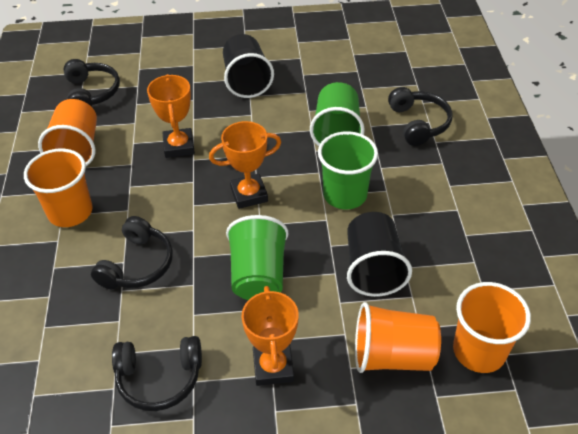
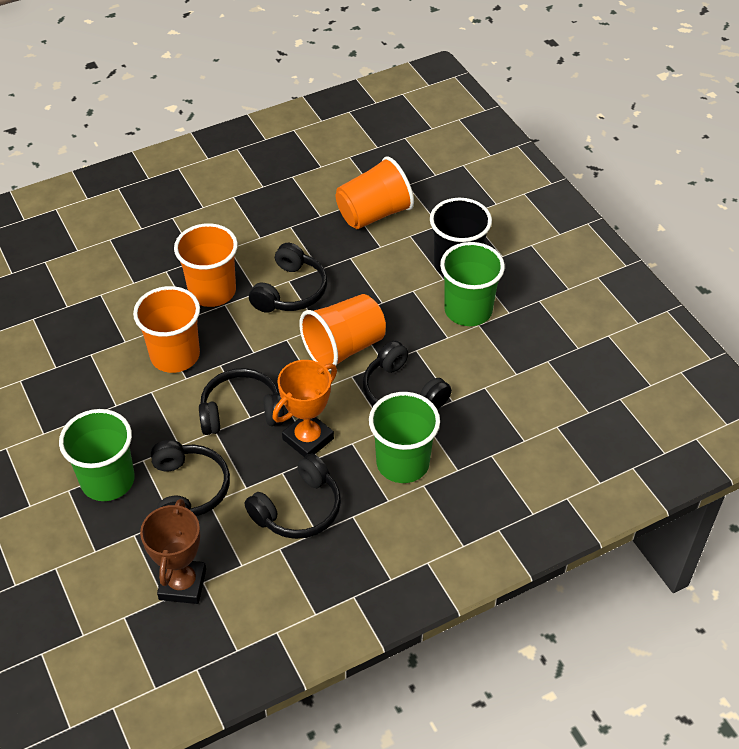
black cup: [223,34,274,98] [347,212,412,297] = 2 -> [430,198,492,276] = 1
black headphones: [64,59,120,107] [91,216,173,289] [112,336,202,411] [388,87,452,146] = 4 -> [151,440,230,516] [199,368,285,435] [244,453,341,539] [249,243,327,313] [363,341,452,409] = 5
brown trophy: none = 0 -> [140,499,206,604] = 1
orange trophy: [147,74,195,158] [209,121,281,209] [242,286,299,386] = 3 -> [272,360,337,457] = 1

